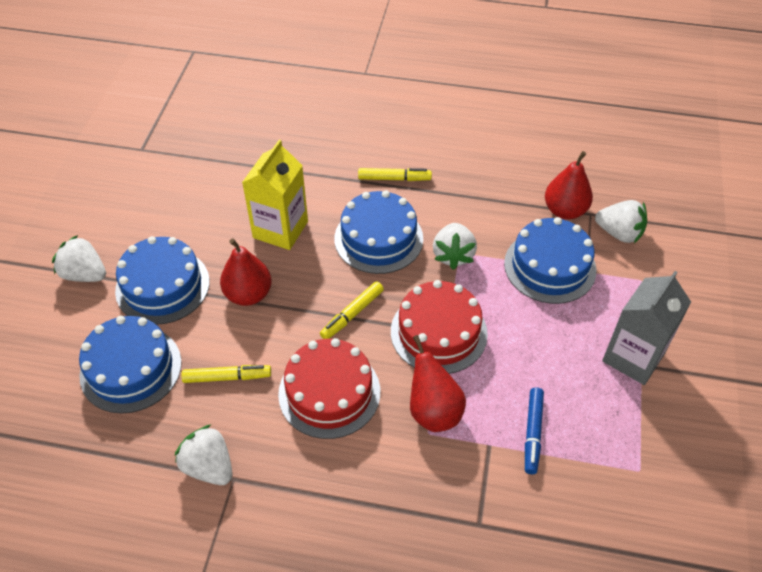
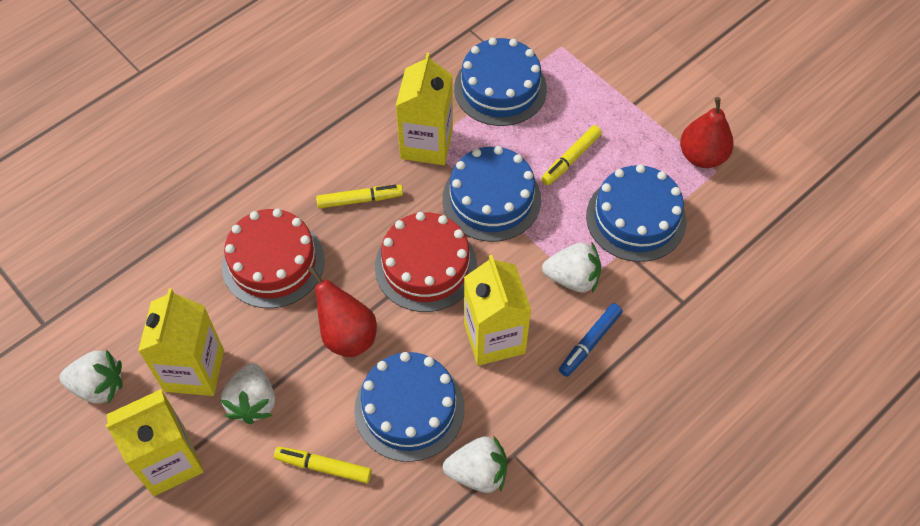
grey carton: [602,271,691,385] = 1 -> none = 0
red pear: [220,238,272,306] [410,335,466,432] [545,151,593,219] = 3 -> [307,266,377,357] [680,97,734,168] = 2
yellow carton: [242,140,308,250] = 1 -> [106,389,204,496] [138,288,224,396] [396,53,453,165] [464,255,532,366] = 4

